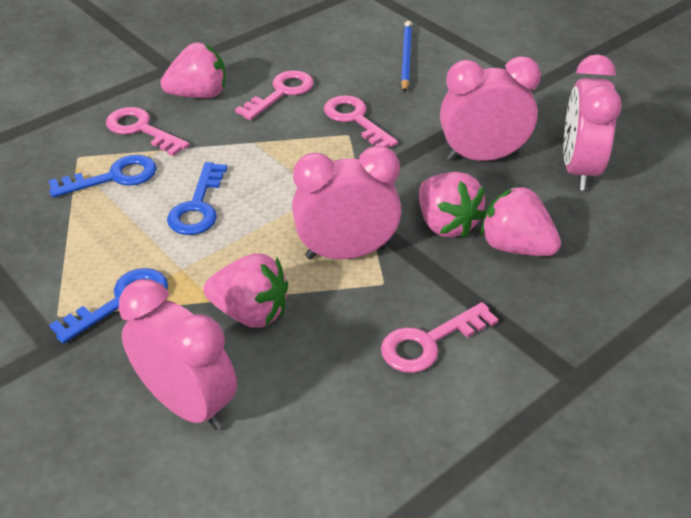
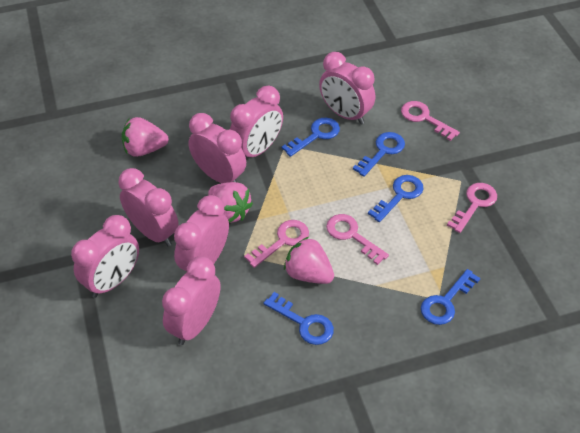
blue key: [48,155,157,197] [49,268,168,344] [167,162,227,235] = 3 -> [264,292,334,345] [282,118,340,157] [353,132,405,177] [368,175,424,222] [421,269,480,325] = 5
blue pencil: [401,21,412,93] = 1 -> none = 0
pink clock: [119,279,237,430] [292,145,402,259] [440,56,541,161] [563,54,622,190] = 4 -> [71,215,139,298] [118,168,179,246] [162,256,221,345] [174,195,229,272] [188,113,246,183] [230,86,283,158] [319,52,375,124] = 7
pink strawberry: [160,42,225,98] [204,253,288,328] [419,172,486,238] [481,186,561,256] = 4 -> [122,117,169,157] [208,182,253,223] [284,237,334,284] = 3

